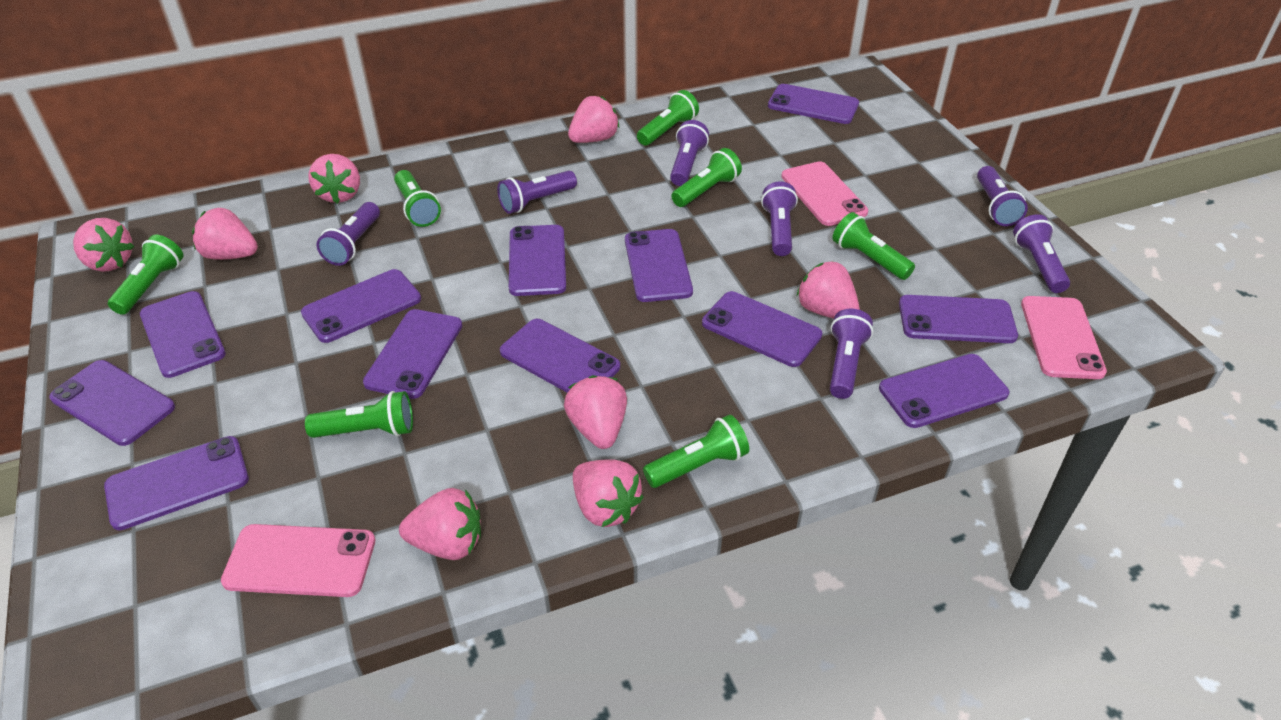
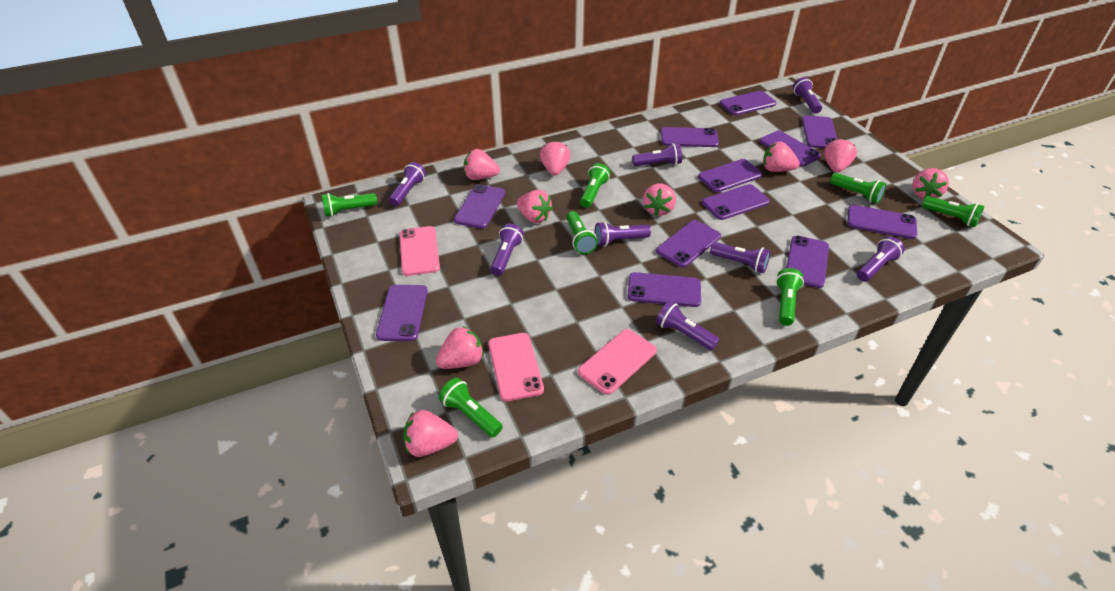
pink strawberry: [73,218,134,272] [192,208,258,260] [308,154,360,204] [399,488,481,560] [564,375,627,449] [568,96,619,143] [573,459,644,527] [796,261,860,319] = 8 -> [403,410,458,457] [436,326,484,369] [464,149,500,180] [517,190,553,223] [540,140,570,175] [643,184,676,216] [763,141,800,172] [824,138,857,173] [912,168,949,199] = 9
purple flashlight: [316,202,380,266] [497,171,577,214] [670,120,709,186] [761,181,798,256] [830,308,873,399] [977,166,1028,226] [1013,214,1070,293] = 7 -> [389,162,426,206] [490,224,524,276] [595,221,651,246] [632,143,682,166] [656,301,720,350] [710,242,770,273] [793,77,822,114] [857,236,904,281] = 8

